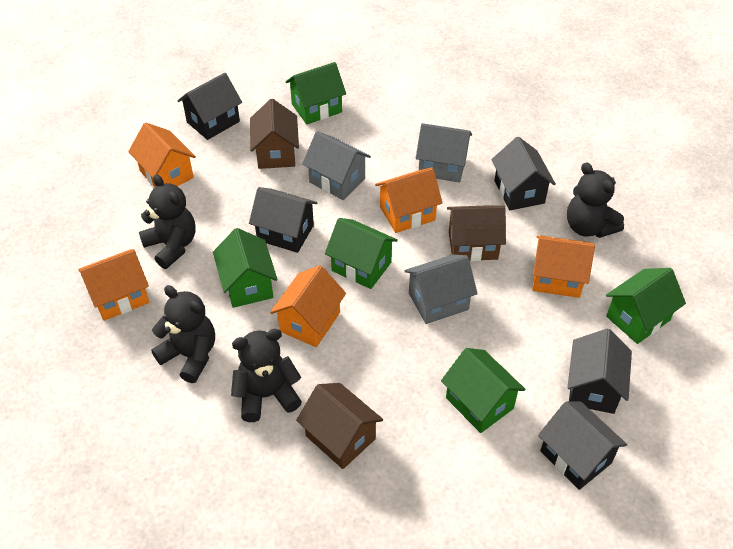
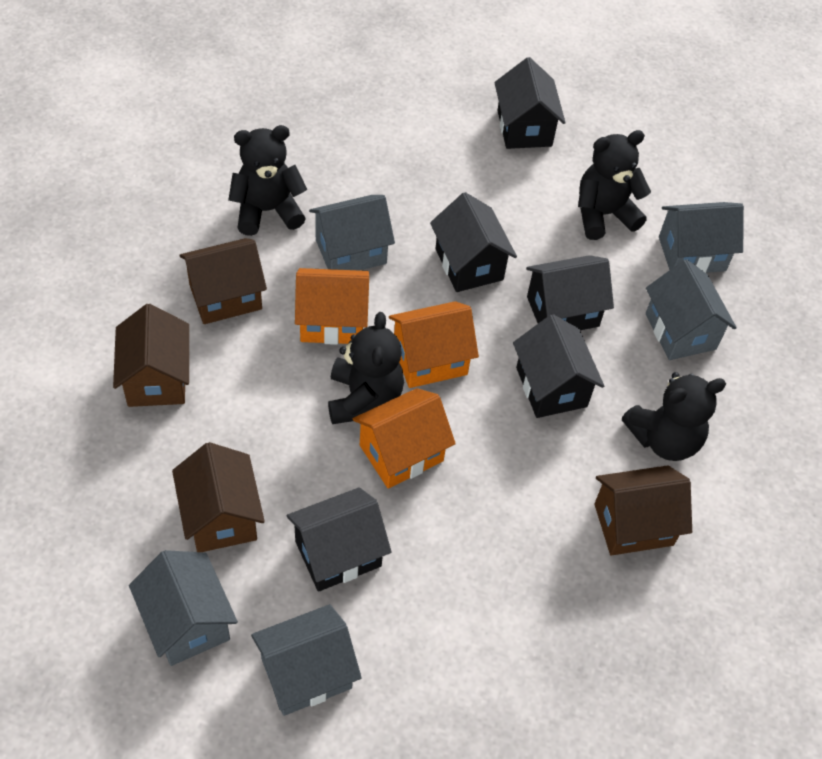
brown house: [250,99,299,169] [296,383,383,469] [447,205,506,261] = 3 -> [113,304,189,407] [172,442,265,552] [180,238,267,324] [594,465,692,556] = 4
green house: [213,228,278,308] [286,62,346,125] [325,218,398,289] [441,348,526,433] [606,268,686,344] = 5 -> none = 0
grey house: [302,131,371,200] [404,255,478,324] [416,123,472,182] = 3 -> [129,550,238,666] [251,604,361,716] [309,195,395,271] [646,259,737,360] [659,202,744,273] = 5
orange house: [78,249,149,321] [128,123,196,187] [270,265,346,347] [375,167,443,233] [532,235,595,298] = 5 -> [295,268,369,345] [353,388,456,488] [389,301,479,388] = 3

